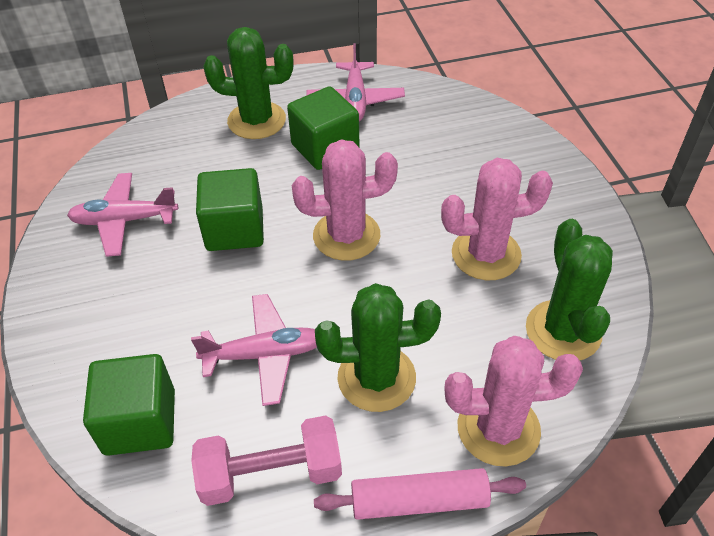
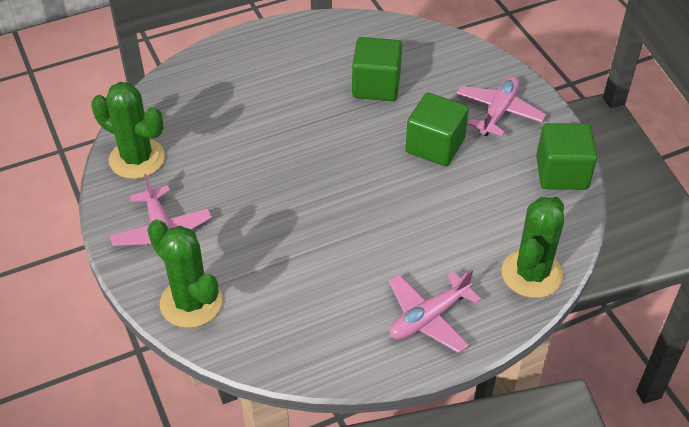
pink cactus: [292,139,398,261] [441,158,553,280] [444,336,583,467] = 3 -> none = 0
pink dumbbell: [191,416,342,506] = 1 -> none = 0
pink rolling pin: [314,468,526,520] = 1 -> none = 0

